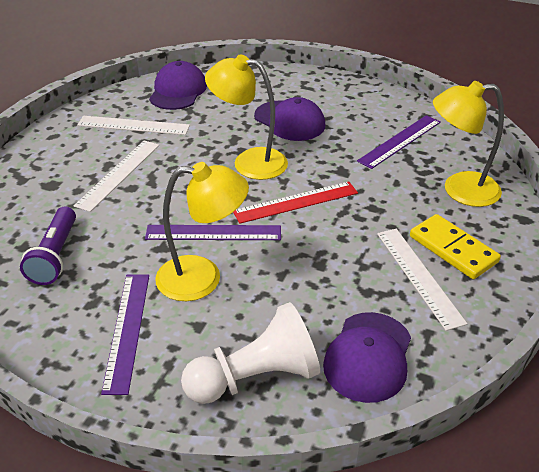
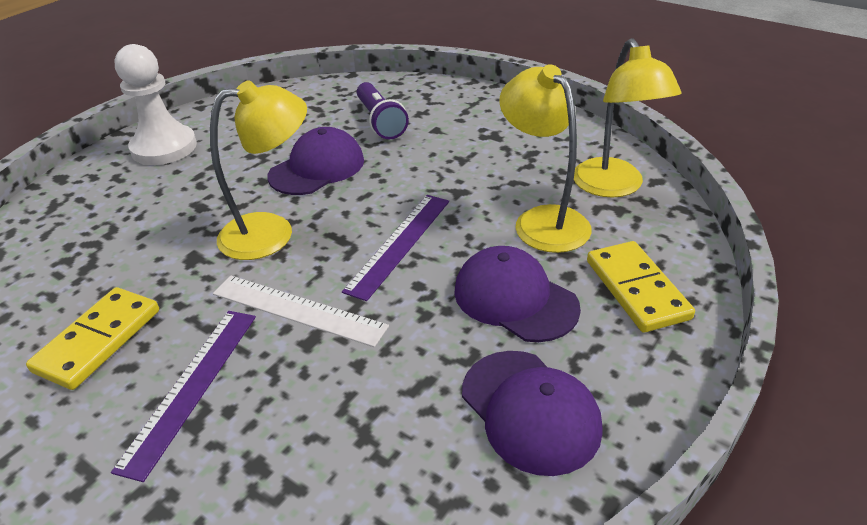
purple ruler: [101,275,149,395] [145,225,281,240] [357,115,441,169] = 3 -> [111,311,256,482] [342,195,449,301] = 2
red ruler: [233,182,358,224] = 1 -> none = 0
white ruler: [74,141,159,212] [77,116,190,135] [377,229,467,331] = 3 -> [213,276,389,347] = 1
yellow domino: [410,214,501,279] = 1 -> [26,287,159,390] [587,241,695,333] = 2

